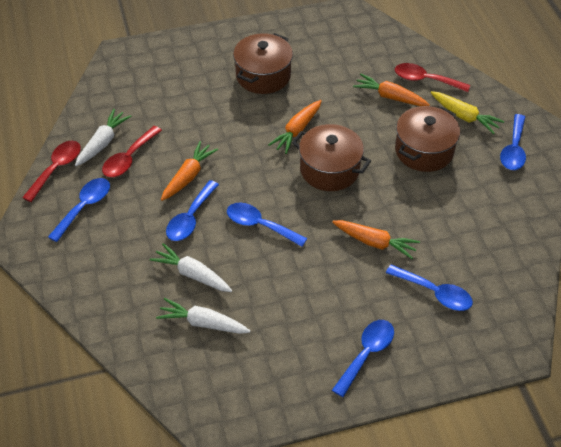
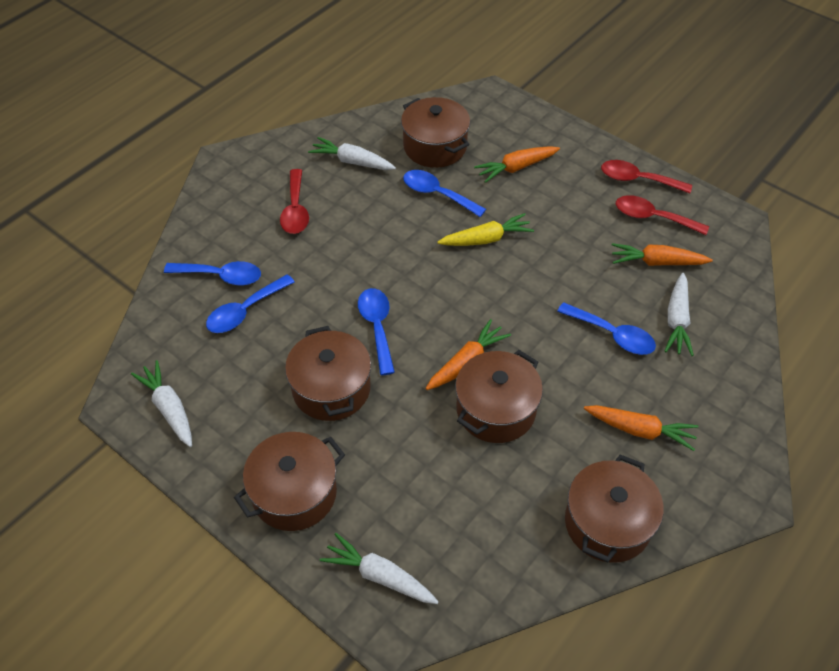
blue spoon: [48,178,110,242] [166,180,219,241] [227,203,307,247] [332,320,394,397] [386,264,473,311] [500,114,526,170] = 6 -> [164,261,261,286] [206,275,295,333] [358,288,395,375] [403,170,486,217] [557,302,656,355] = 5
brown pot: [233,33,293,94] [292,124,371,191] [395,106,460,172] = 3 -> [234,432,345,531] [285,326,371,421] [401,97,470,168] [455,350,543,443] [565,454,664,563] = 5
white carrot: [75,109,131,166] [149,243,232,292] [156,298,251,334] = 3 -> [131,360,192,447] [308,137,396,170] [320,533,439,604] [664,273,694,356] = 4

